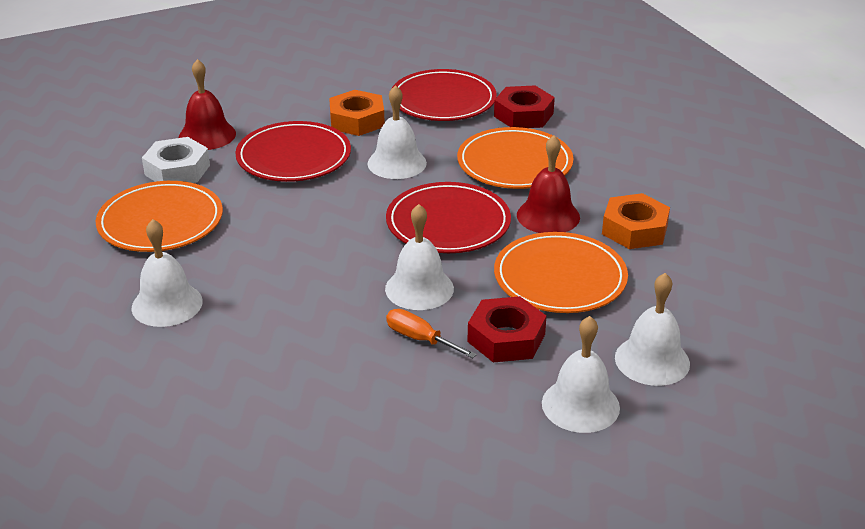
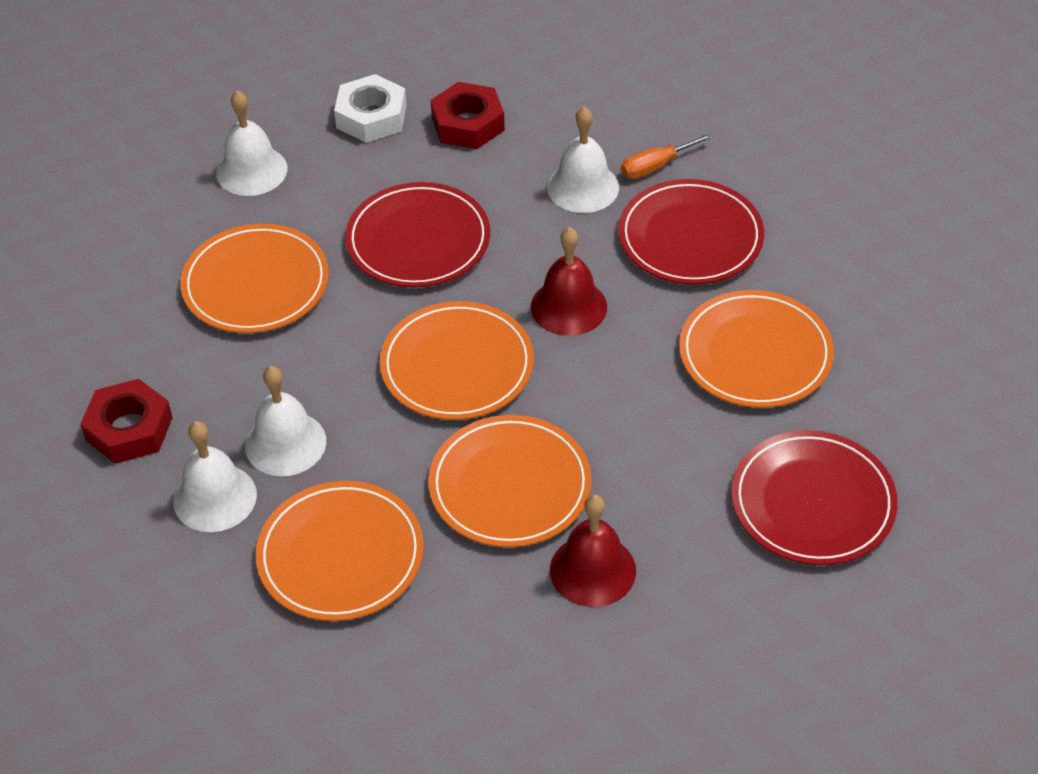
orange nut: [329,90,385,136] [602,193,670,249] = 2 -> none = 0
orange plate: [96,181,223,252] [457,127,573,189] [494,232,628,313] = 3 -> [180,224,329,333] [256,481,424,621] [380,301,534,420] [428,415,592,547] [679,290,834,408] = 5
white bell: [132,219,203,327] [368,85,427,179] [385,204,454,310] [542,316,620,433] [615,273,690,386] = 5 -> [173,421,257,532] [216,90,288,196] [245,366,326,476] [547,107,619,213] = 4

